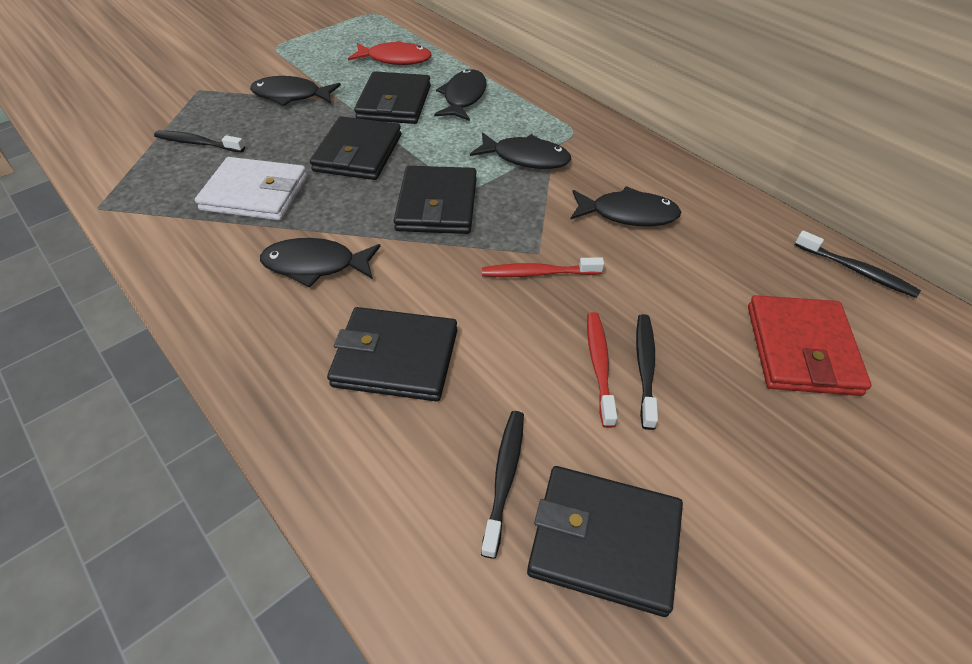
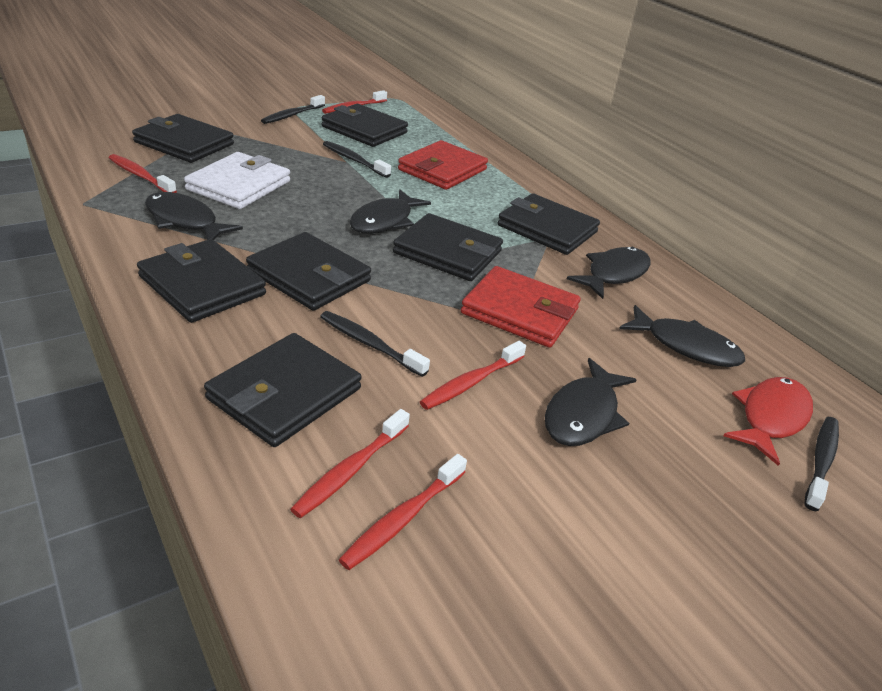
black wallet: [310,116,401,180] [327,307,457,401] [354,71,431,124] [393,166,477,234] [527,466,683,617] = 5 -> [132,114,234,163] [137,239,266,323] [204,333,362,447] [246,232,371,311] [322,104,408,147] [393,213,503,281] [498,193,600,255] = 7
red toothbrush: [482,257,604,277] [587,312,617,428] = 2 -> [109,154,177,193] [290,409,410,518] [322,90,387,114] [339,454,467,570] [420,341,526,410] = 5
red wallet: [748,295,871,396] = 1 -> [398,140,488,190] [461,266,581,348] = 2

